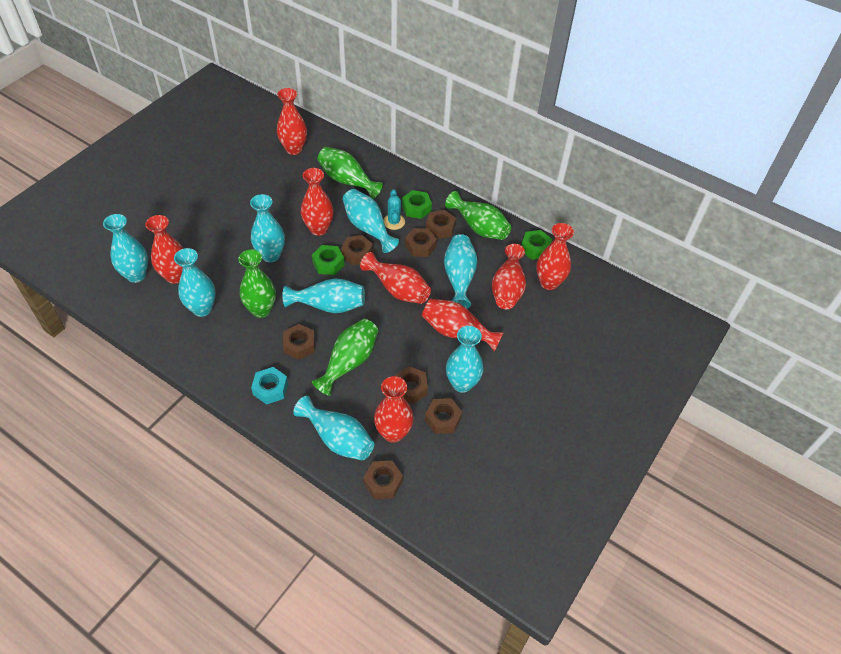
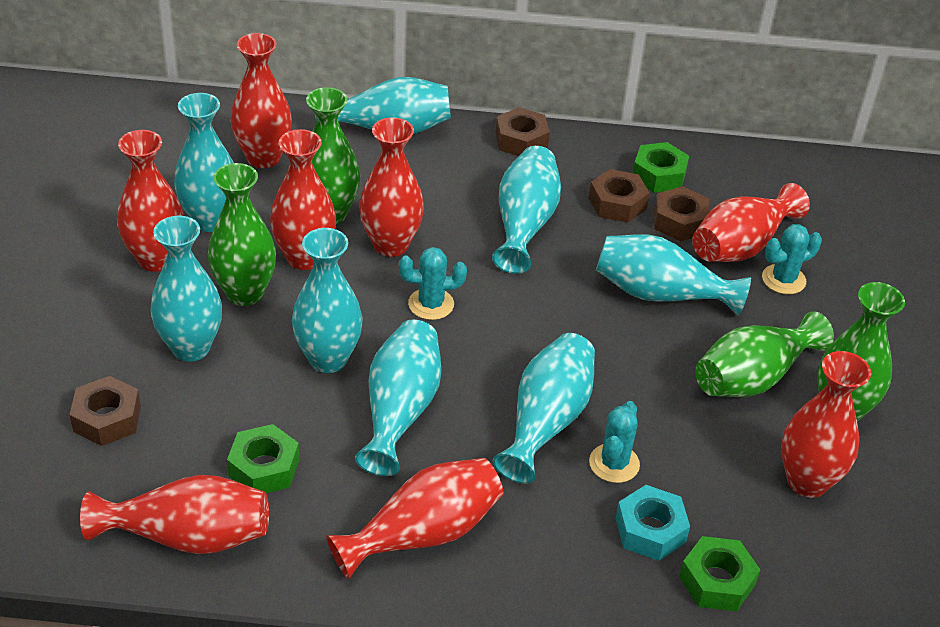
brown nut: [283,324,315,360] [341,235,373,265] [363,461,403,499] [395,366,428,404] [405,228,437,257] [425,398,462,434] [426,210,456,239] = 7 -> [70,376,141,446] [496,107,550,156] [589,169,650,223] [654,186,710,241] = 4
turquoise cactus: [383,190,405,230] = 1 -> [399,247,467,320] [589,401,640,483] [762,224,822,294] = 3

